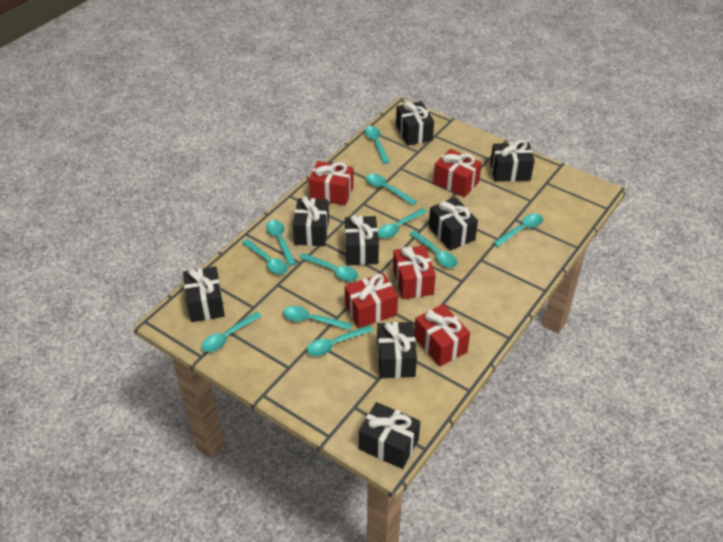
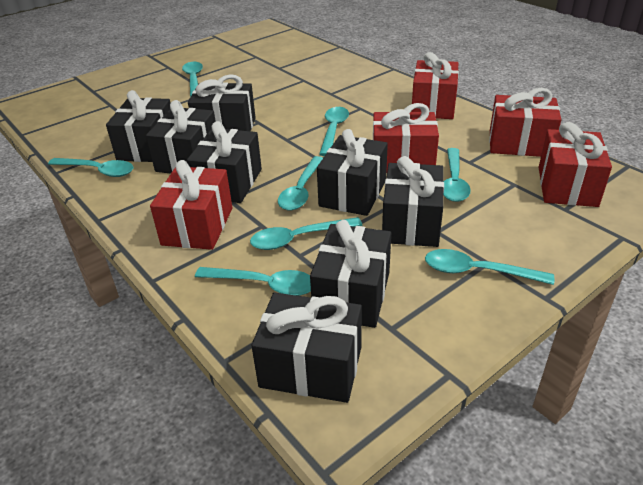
turquoise spoon: [201,312,262,352] [242,239,288,275] [266,220,296,266] [283,306,352,330] [300,253,358,281] [307,325,373,356] [364,126,390,164] [366,174,417,205] [378,208,427,238] [410,230,458,268] [492,213,543,247] = 11 -> [48,158,133,177] [182,62,203,97] [195,267,311,296] [250,217,363,250] [278,156,323,210] [319,107,349,156] [425,249,554,285] [443,148,471,202] = 8

